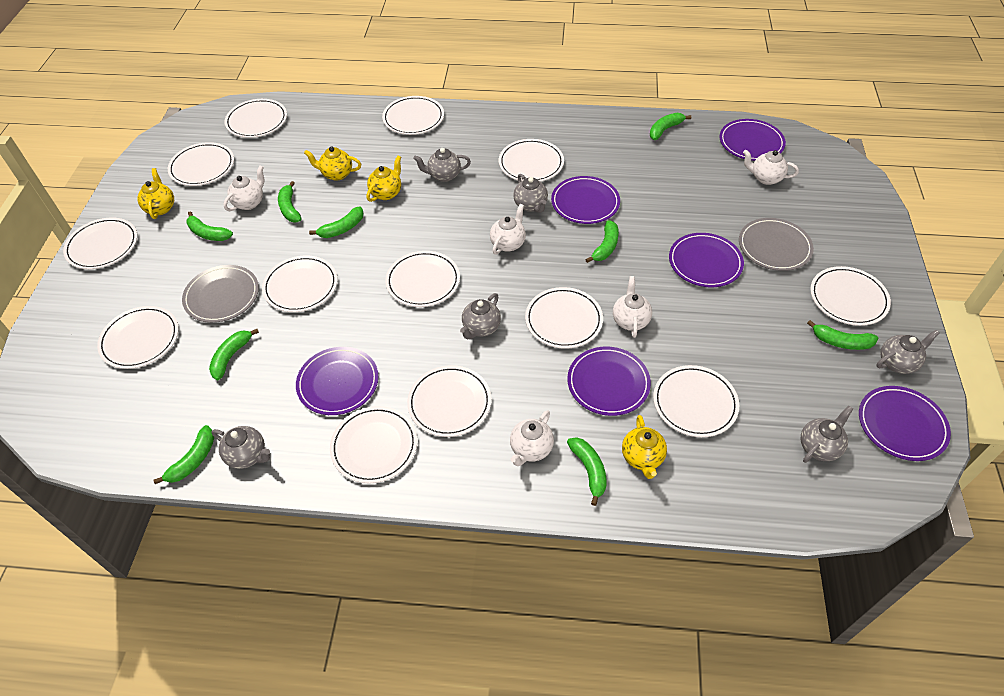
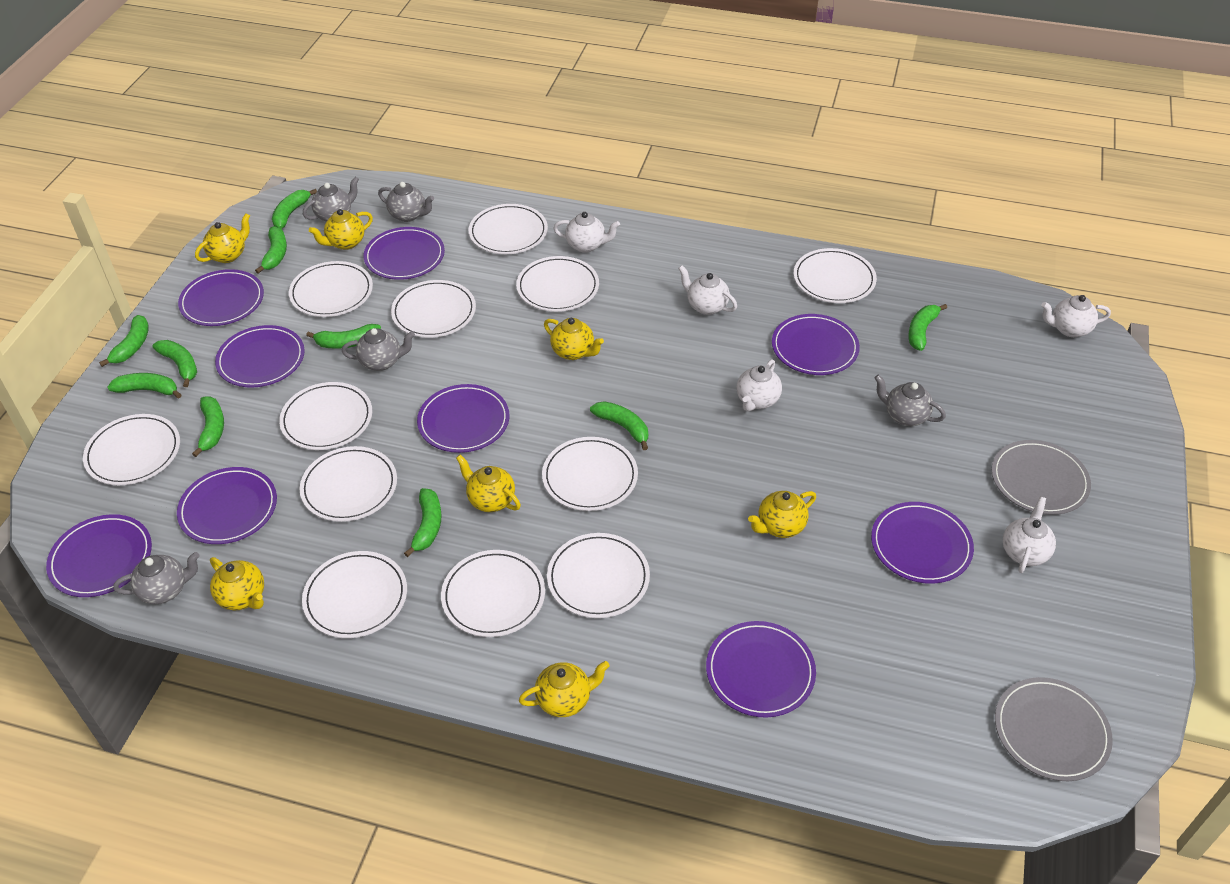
green banana: [153,425,214,484] [187,211,233,241] [209,329,259,380] [278,181,302,222] [309,207,364,238] [567,437,606,506] [585,220,619,263] [650,113,691,140] [807,320,878,350] = 9 -> [99,315,149,367] [108,373,182,398] [153,340,197,387] [192,396,224,457] [255,226,287,274] [272,189,317,229] [306,324,381,349] [404,488,442,557] [590,401,648,450] [908,304,947,351] = 10
grey teapot: [212,426,270,469] [413,148,471,182] [460,293,501,339] [513,174,548,213] [801,406,853,463] [876,330,940,374] = 6 -> [113,552,200,604] [303,177,359,222] [342,328,415,371] [378,182,434,222] [874,375,946,426] = 5
purple plate: [296,347,378,415] [551,176,620,224] [567,347,651,416] [669,233,744,287] [720,119,786,161] [859,386,951,461] = 6 -> [46,514,152,597] [177,467,277,544] [178,269,264,326] [215,325,305,388] [363,227,445,280] [417,384,509,453] [706,621,816,718] [772,314,860,375] [871,502,974,584] = 9
white plate: [63,217,137,269] [97,306,179,369] [168,142,234,186] [225,99,287,138] [262,256,337,312] [330,406,417,483] [382,96,444,135] [386,251,460,307] [407,365,491,437] [499,139,564,182] [525,287,603,349] [653,365,739,437] [810,266,891,326] = 13 -> [83,414,180,485] [279,382,372,450] [289,261,373,317] [300,446,397,522] [302,551,407,638] [391,280,476,338] [441,550,545,637] [469,204,548,254] [516,256,599,312] [542,437,638,511] [547,533,650,618] [793,248,877,303] = 12
yellow teapot: [137,168,174,219] [304,147,361,181] [367,155,401,202] [622,415,667,479] = 4 -> [195,213,250,263] [210,557,264,610] [309,209,373,250] [456,454,521,512] [519,661,610,717] [544,318,604,360] [748,491,816,538] = 7

